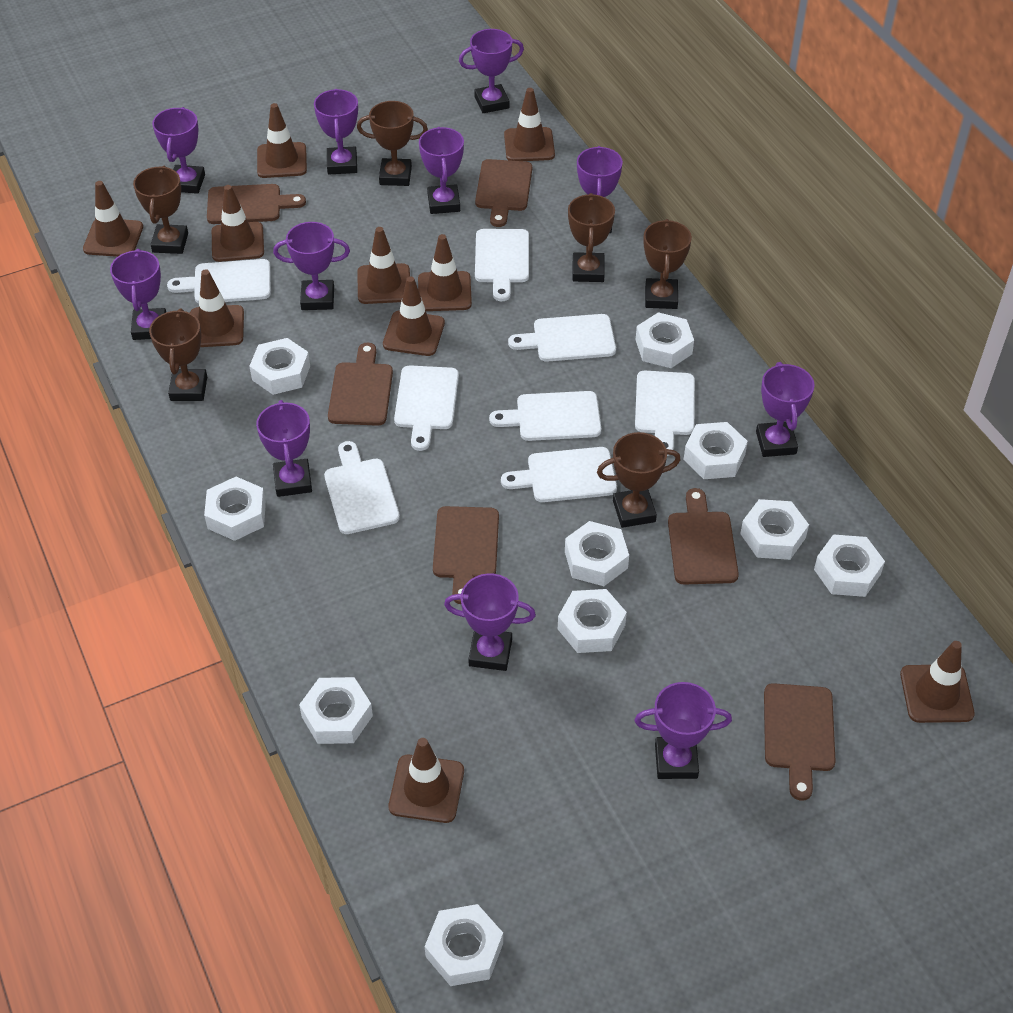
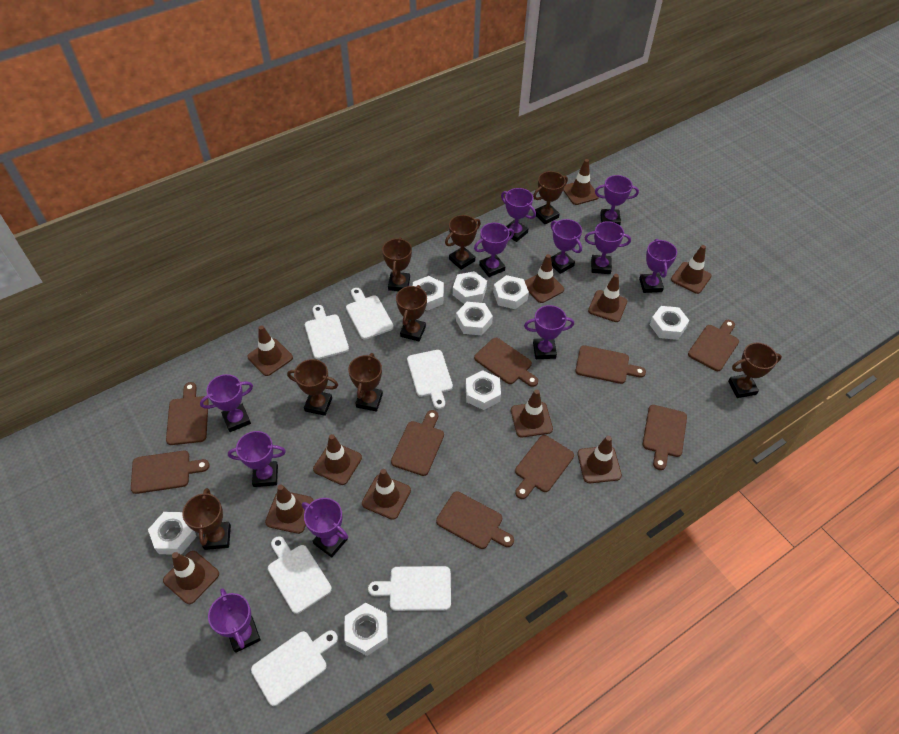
brown cutting board: [207,184,306,224] [328,343,393,426] [433,506,499,604] [475,159,532,227] [668,488,739,585] [764,683,836,801] = 6 -> [131,450,210,494] [166,382,209,445] [391,410,444,476] [436,491,514,549] [474,338,538,387] [515,435,574,499] [576,345,646,384] [643,405,687,470] [688,320,739,371] = 9
brown traffic cone: [83,181,143,257] [190,269,244,347] [212,185,264,262] [257,103,307,178] [357,227,410,304] [383,276,445,356] [389,738,464,823] [418,234,472,311] [504,88,555,161] [900,641,975,723] = 10 -> [163,551,219,604] [247,325,293,376] [265,485,314,534] [313,434,362,485] [362,469,411,520] [511,389,553,437] [525,254,564,303] [563,159,599,205] [578,436,622,483] [588,274,627,322] [671,245,712,294] = 11
brown trophy: [133,166,188,254] [149,309,207,401] [357,101,428,186] [568,193,615,282] [597,432,681,528] [643,219,692,309] = 6 -> [182,488,231,550] [287,359,338,416] [348,353,383,412] [382,237,412,291] [396,285,427,341] [445,215,481,270] [533,171,568,225] [728,343,782,398] = 8
white cutting board: [167,259,271,303] [324,441,400,534] [394,365,459,451] [475,229,529,301] [489,391,601,441] [501,447,617,502] [508,314,616,362] [635,371,695,456] = 8 -> [251,630,338,706] [268,536,332,614] [305,305,349,359] [346,288,394,339] [368,566,451,611] [407,350,453,409] = 6
white nut: [204,477,266,541] [249,338,310,395] [299,677,373,744] [425,904,503,986] [558,589,627,653] [565,521,629,586] [636,312,694,368] [684,422,748,479] [740,499,809,560] [814,534,885,597] = 10 -> [148,512,197,555] [344,603,388,656] [413,276,444,311] [453,271,487,304] [456,302,493,335] [466,370,501,410] [493,275,529,309] [650,306,690,340] = 8

